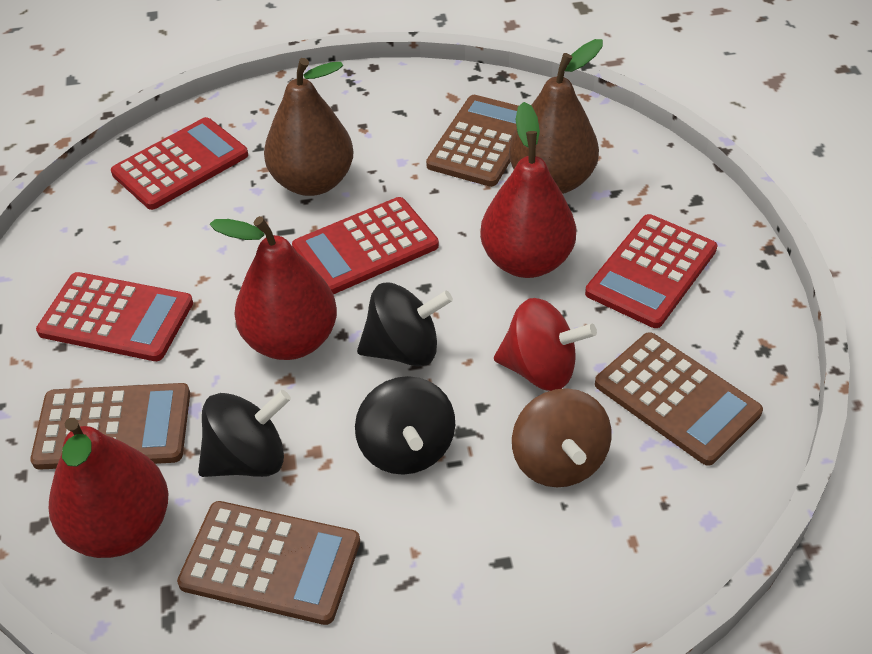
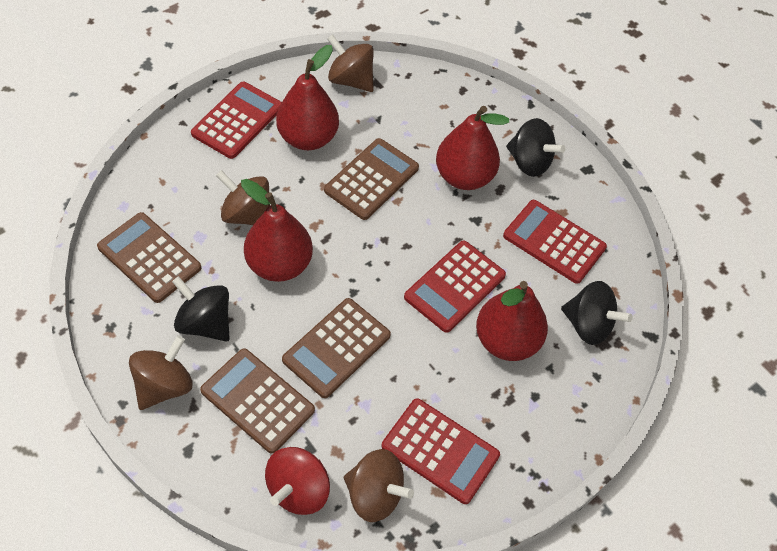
brown pear: [264,58,353,196] [509,39,603,194] = 2 -> none = 0
brown spinning top: [512,388,611,487] = 1 -> [129,335,193,410] [216,170,270,225] [327,34,374,92] [344,449,414,522] = 4
red pear: [49,418,169,558] [209,216,337,360] [480,102,576,278] = 3 -> [241,179,313,282] [276,45,339,150] [436,106,509,190] [476,281,548,361] = 4

